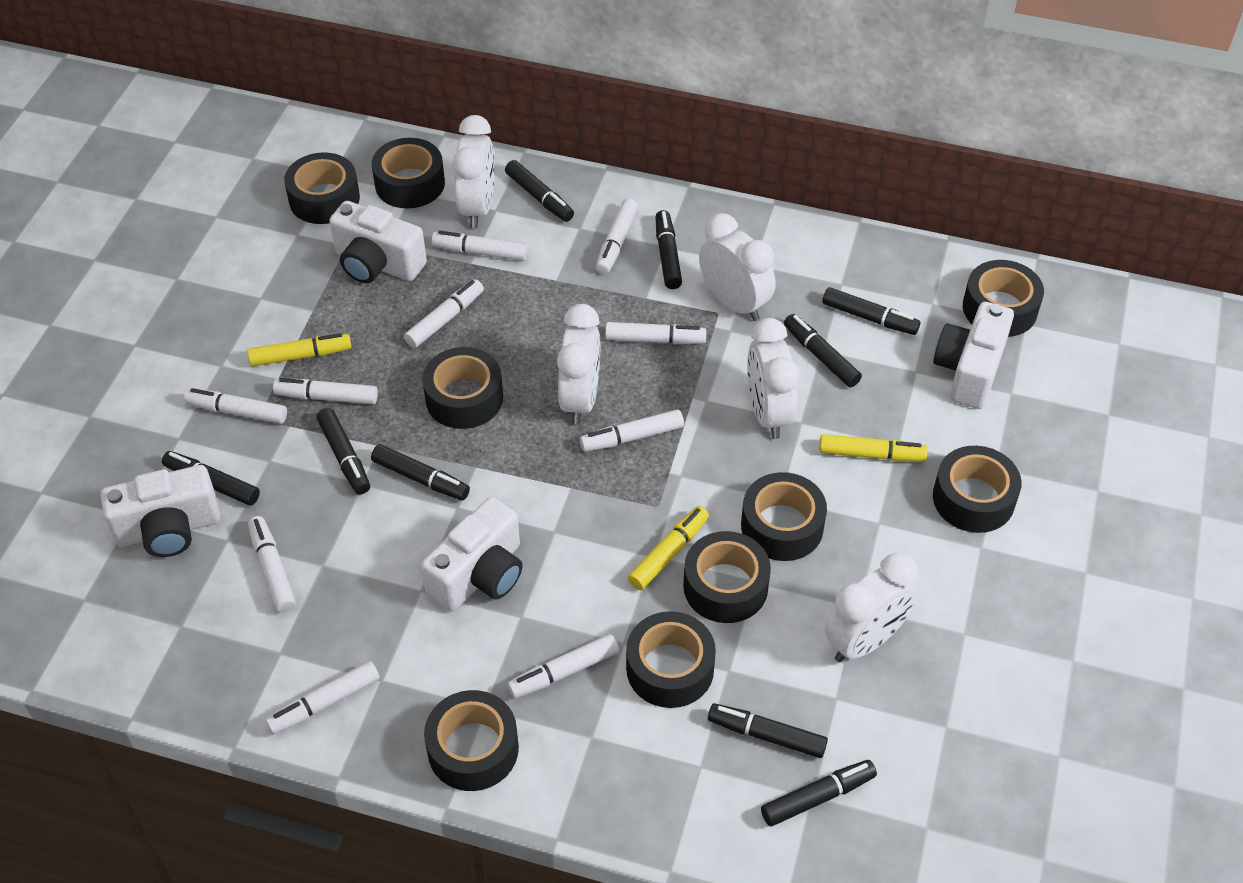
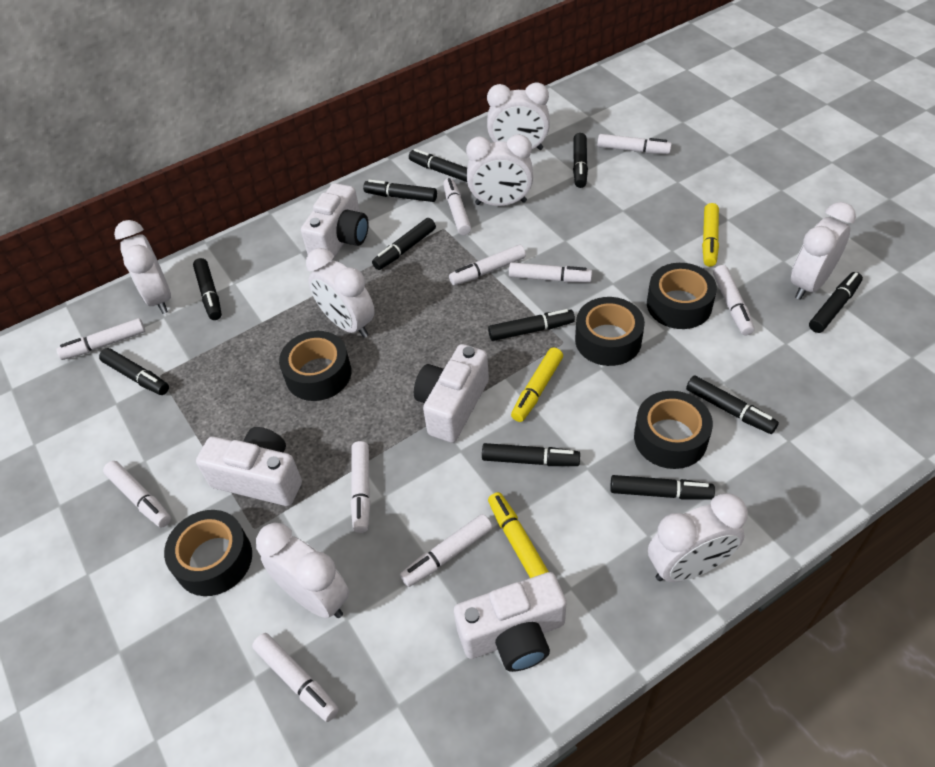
black marker: [162,451,260,506] [317,408,370,494] [371,444,470,500] [505,160,574,222] [655,210,682,289] [708,703,828,758] [761,760,877,826] [784,314,862,387] [822,287,920,335] = 9 -> [99,348,169,395] [193,258,222,320] [363,180,437,202] [372,218,436,270] [409,149,467,182] [482,443,580,466] [488,309,575,341] [573,133,588,188] [610,475,715,499] [686,376,779,434] [809,272,863,333] = 11
black tape: [284,152,360,224] [372,138,445,209] [422,347,503,429] [424,690,519,791] [626,611,716,708] [683,531,771,623] [741,472,827,561] [933,446,1022,533] [963,260,1044,337] = 9 -> [164,510,252,596] [279,331,352,401] [575,297,645,366] [634,391,713,469] [647,263,717,329] = 5
white clock: [452,115,495,228] [557,304,601,425] [699,213,776,321] [747,318,799,439] [825,553,918,662] = 5 -> [114,220,171,314] [256,523,349,618] [306,248,375,338] [466,134,533,206] [487,82,550,150] [648,493,748,582] [791,202,856,300] = 7

